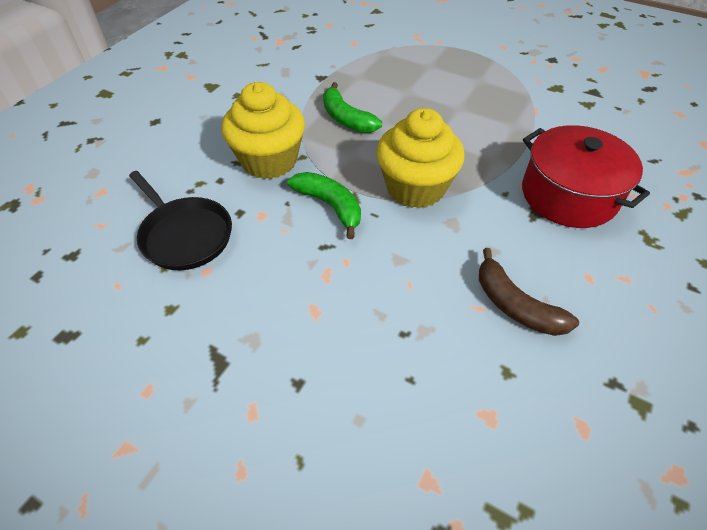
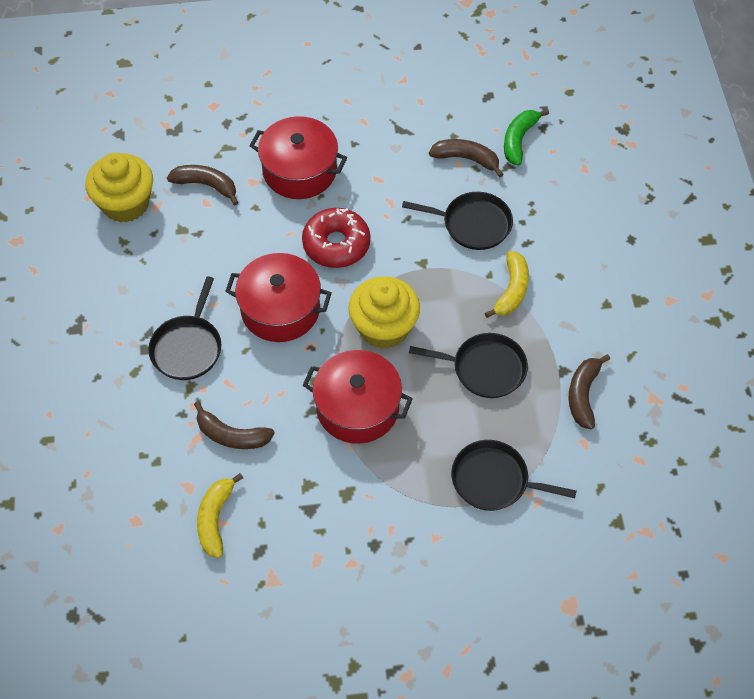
black pan: [129,171,232,270] = 1 -> [148,276,221,380] [402,192,513,250] [409,333,528,398] [451,440,577,511] = 4
brown banana: [479,248,579,336] = 1 -> [167,165,238,205] [194,401,274,449] [429,139,504,177] [569,354,610,429] = 4
green banana: [287,172,361,239] [323,82,382,133] = 2 -> [504,109,549,166] = 1
red donut: none = 0 -> [302,208,370,268] = 1
red pot: [522,125,650,228] = 1 -> [225,253,331,342] [250,116,347,199] [303,350,413,444] = 3
yellow banana: none = 0 -> [197,473,243,558] [485,251,529,318] = 2

